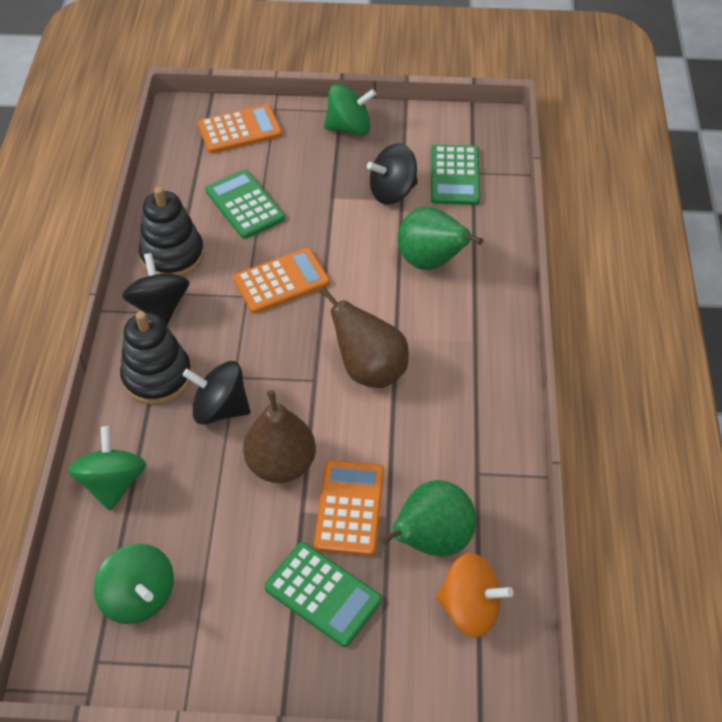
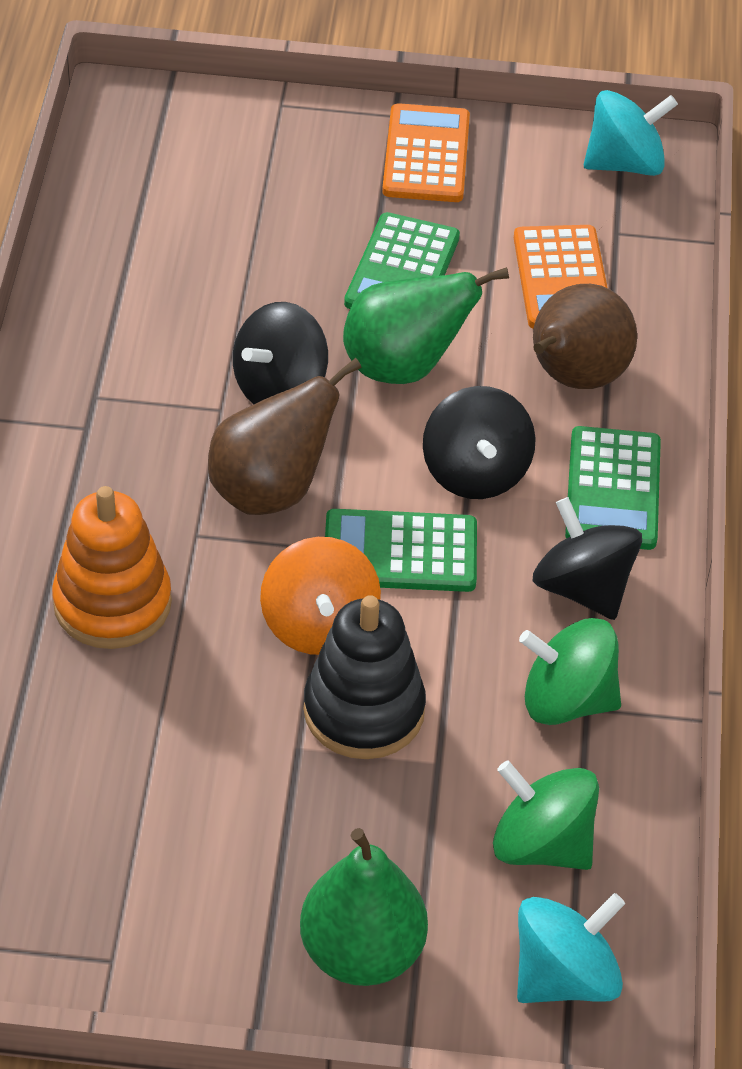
black stacking toy: [120,311,192,405] [139,187,204,277] = 2 -> [304,595,426,759] = 1
green spinning top: [68,426,146,511] [94,543,174,624] [324,84,376,136] = 3 -> [493,761,599,870] [519,618,621,725] = 2
orange calculator: [198,104,282,153] [233,248,330,314] [314,460,384,556] = 3 -> [382,103,470,202] [514,225,608,329] = 2
orange stacking toy: none = 0 -> [52,486,172,649] = 1
turquoise spinning top: none = 0 -> [517,893,625,1003] [584,90,678,176] = 2

